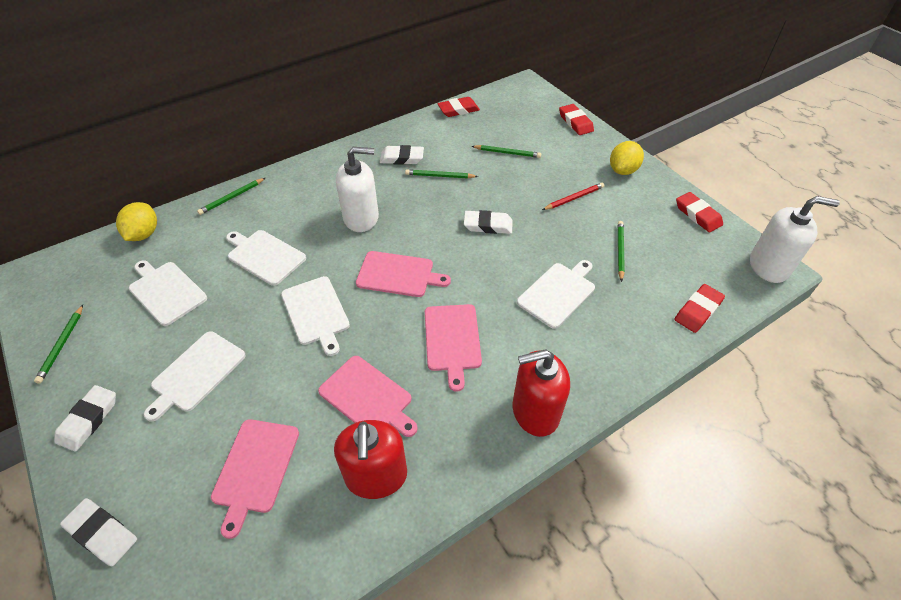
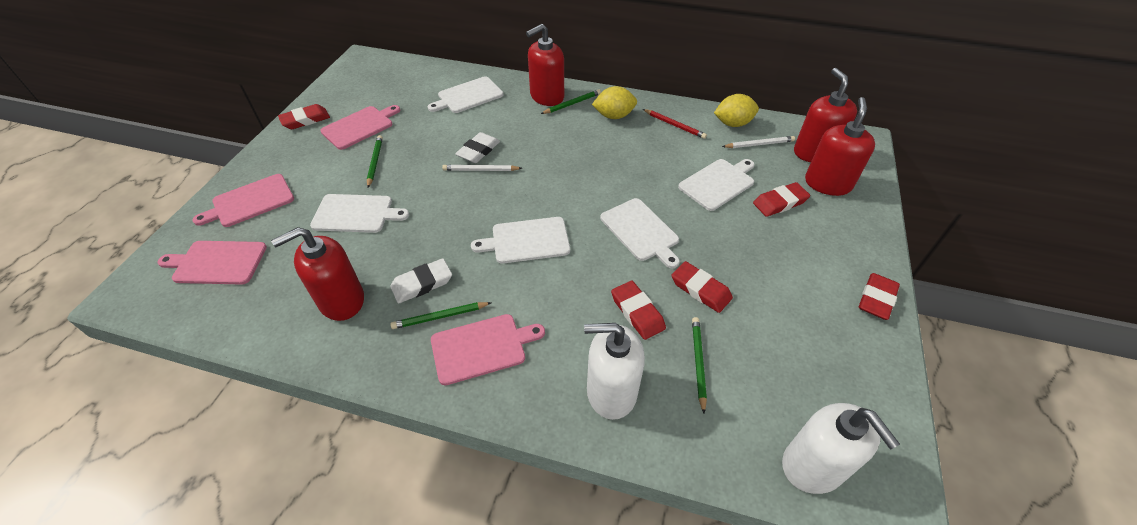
green pencil: [34,305,83,384] [197,178,265,215] [405,169,478,178] [472,145,541,158] [618,221,625,282] = 5 -> [367,135,383,188] [390,302,492,329] [541,89,601,114] [692,317,707,414] = 4
red eraser: [437,97,480,117] [559,104,594,135] [675,284,725,333] [676,192,723,232] = 4 -> [278,104,330,129] [611,281,666,340] [671,261,733,313] [753,182,810,217] [859,273,900,320] = 5
red soap dispenser: [334,420,407,499] [513,349,570,437] = 2 -> [271,227,364,321] [526,24,564,106] [794,68,857,162] [805,97,875,196] = 4
white eraser: [54,385,116,452] [60,498,137,566] [380,145,424,165] [464,210,513,234] = 4 -> [390,258,452,304] [455,132,500,163] = 2
white pencil: none = 0 -> [442,165,522,171] [722,136,795,148] = 2

